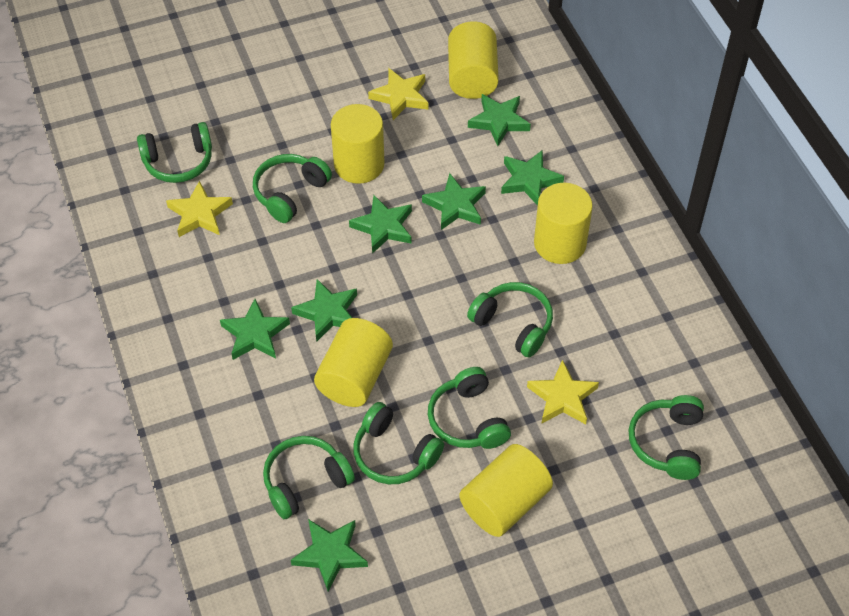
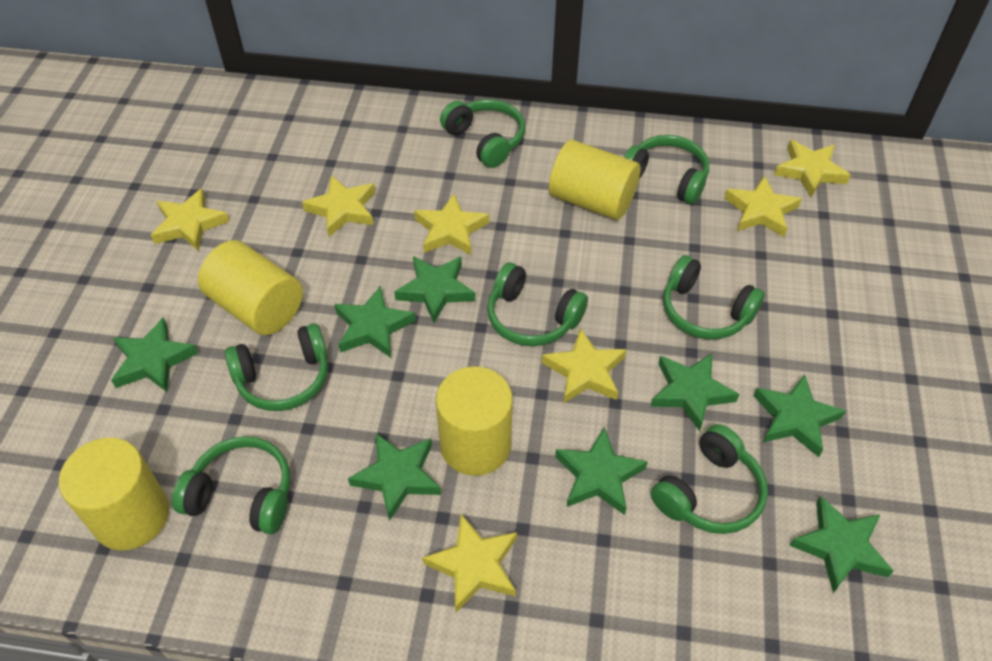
green star: [220,299,290,360] [291,279,357,342] [291,519,368,592] [349,195,412,254] [422,173,486,230] [468,94,531,146] [501,150,564,206] = 7 -> [111,317,198,392] [334,286,416,358] [348,433,441,521] [394,256,475,323] [555,427,648,515] [651,354,739,431] [754,374,846,457] [789,496,893,593] = 8
yellow cylinder: [314,318,393,407] [331,104,385,184] [448,21,499,99] [459,444,553,537] [534,183,593,264] = 5 -> [59,437,169,550] [198,240,303,335] [436,367,513,476] [549,140,640,220] = 4
yellow star: [166,181,233,237] [368,68,428,120] [527,360,599,424] = 3 -> [151,188,230,251] [302,175,375,237] [414,194,489,255] [422,514,517,613] [542,328,627,403] [724,176,802,237] [774,140,851,197] = 7

